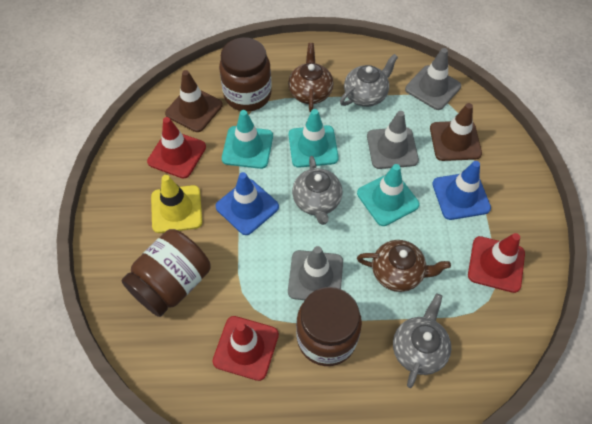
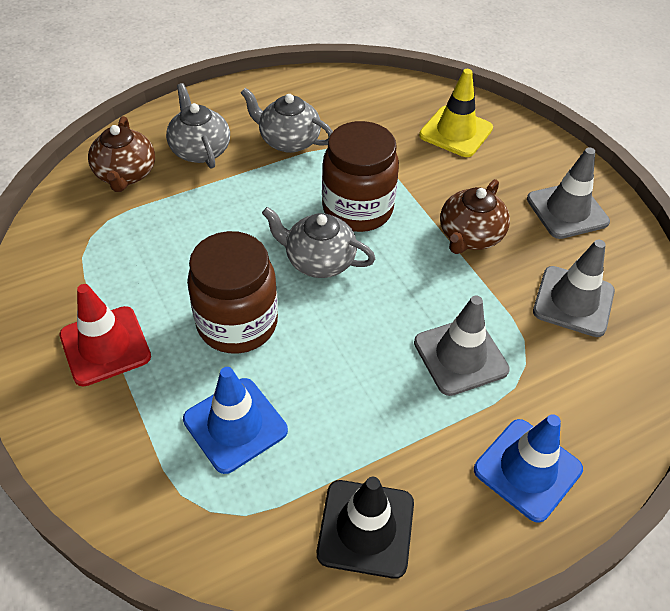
black traffic cone: none = 0 -> [317,477,414,579] = 1
brown jar: [121,229,211,317] [219,38,272,112] [296,287,362,366] = 3 -> [187,231,278,353] [322,121,399,232] = 2
brown traffic cone: [165,70,223,132] [430,103,482,161] = 2 -> none = 0
red traffic cone: [147,117,206,179] [212,316,279,381] [468,233,525,293] = 3 -> [59,284,151,387] = 1
turquoise traffic cone: [222,110,273,169] [289,109,339,168] [357,164,420,226] = 3 -> none = 0

